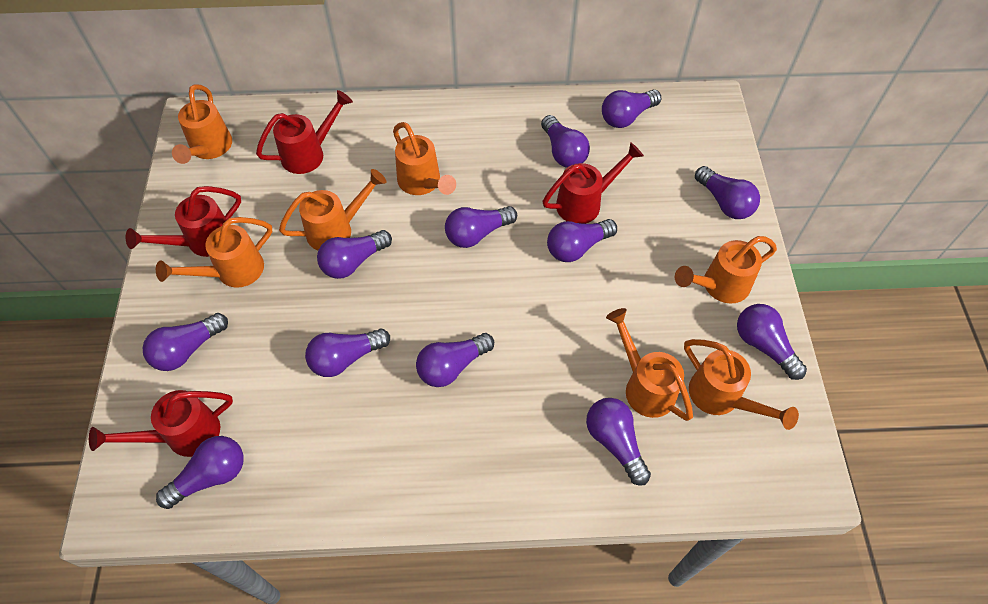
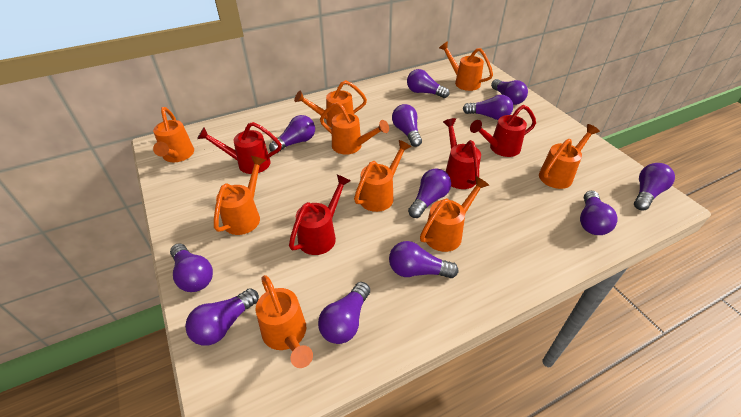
orange watering can: [156,217,272,288] [172,84,232,164] [279,169,387,250] [393,122,456,195] [606,308,693,421] [675,236,777,304] [684,339,799,430] = 7 -> [153,107,194,162] [214,156,266,235] [256,275,313,368] [294,80,367,128] [320,102,389,155] [354,140,411,212] [420,176,489,252] [439,41,493,91] [539,124,600,189] = 9

